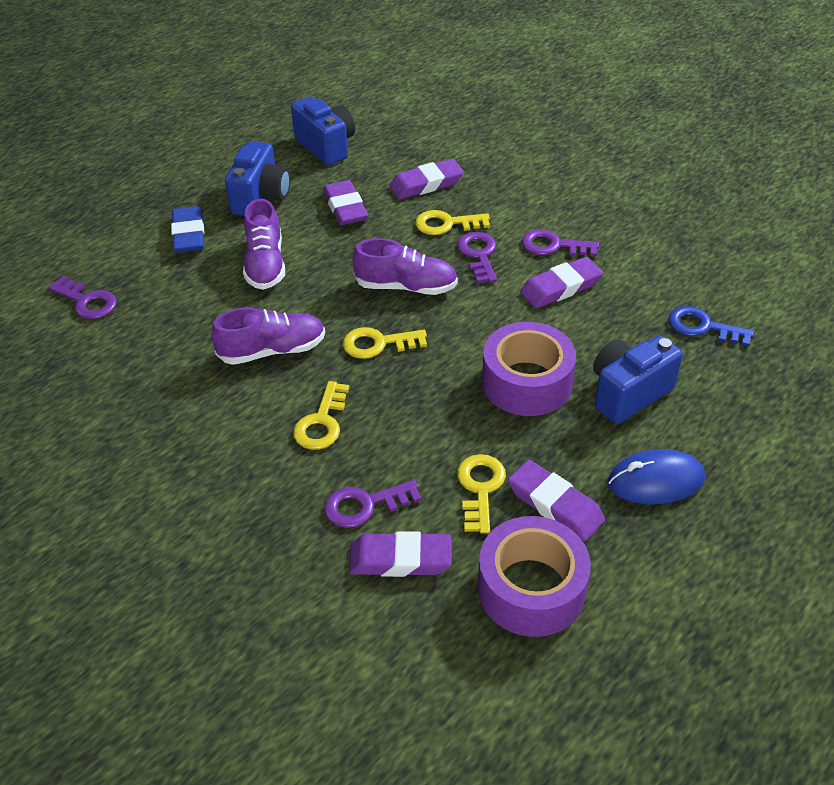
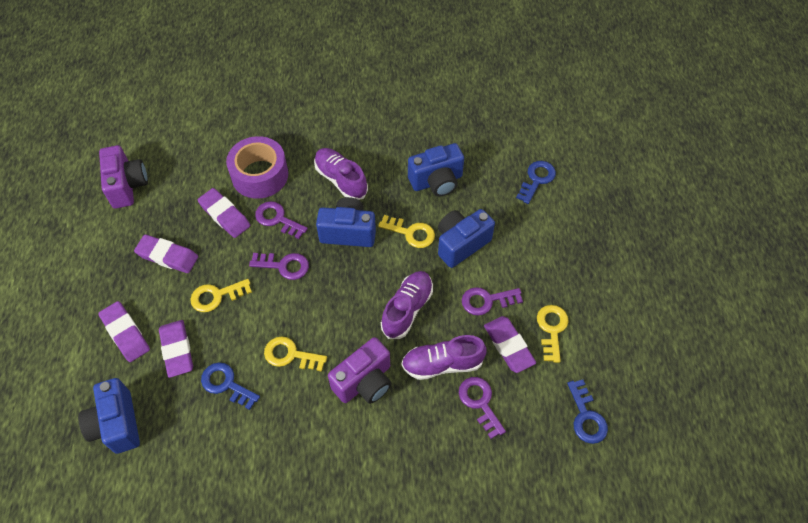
blue camera: [225,141,290,216] [291,97,355,166] [593,335,683,424] = 3 -> [78,378,140,454] [316,197,376,247] [408,143,464,196] [438,209,495,268] = 4
blue eraser: [171,206,205,253] = 1 -> none = 0
blue key: [668,306,754,347] = 1 -> [201,362,260,410] [516,161,556,204] [567,380,608,444] = 3
blue mouse: [608,449,705,504] = 1 -> none = 0
purple camera: none = 0 -> [99,145,148,209] [328,337,392,404] = 2
purple tape: [478,516,591,637] [482,322,576,416] = 2 -> [226,136,288,199] = 1

